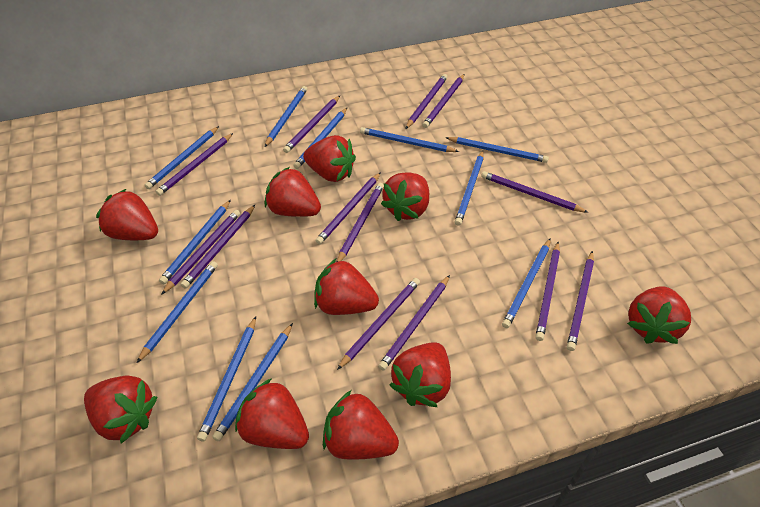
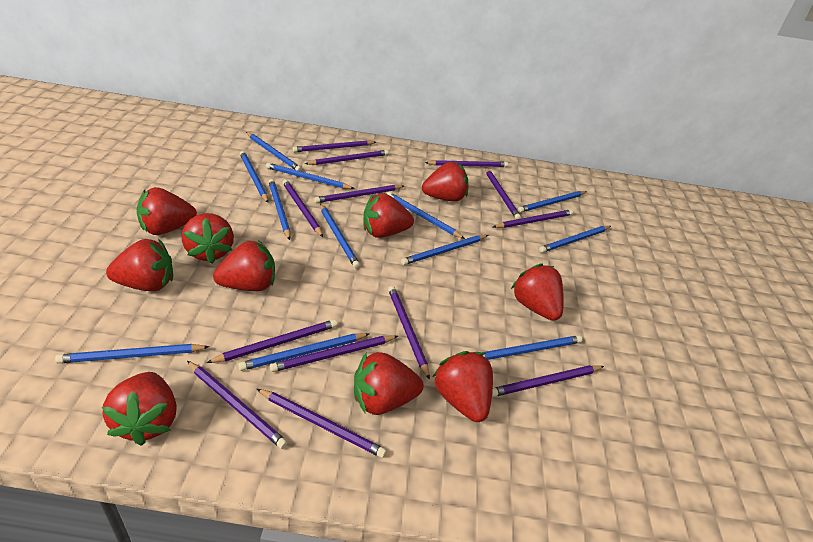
blue pencil: [137,261,218,363] [145,126,219,189] [159,200,231,284] [197,317,256,442] [212,323,293,441] [265,86,307,147] [293,108,347,169] [360,127,459,152] [445,137,549,163] [455,151,484,226] [502,238,551,328] = 11 -> [55,344,210,363] [238,333,369,371] [240,151,268,203] [246,132,302,171] [266,163,355,189] [269,179,291,240] [320,204,360,268] [387,192,465,239] [401,235,488,265] [482,335,582,360] [518,191,587,213] [539,226,611,253] = 12

